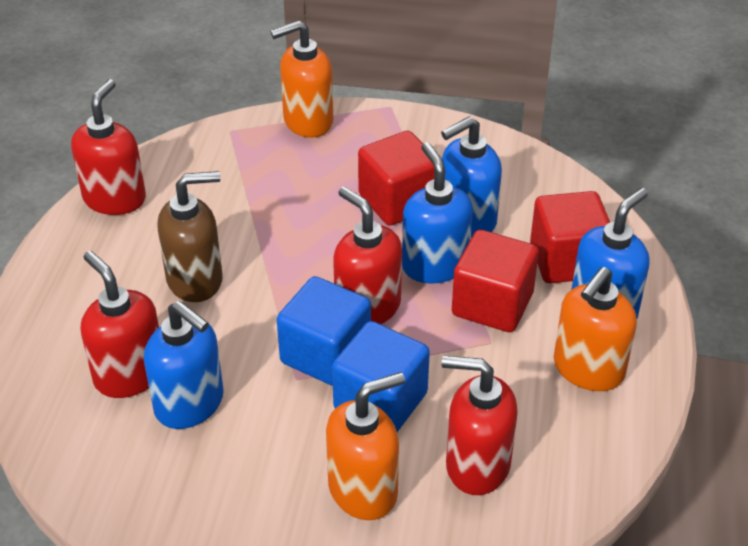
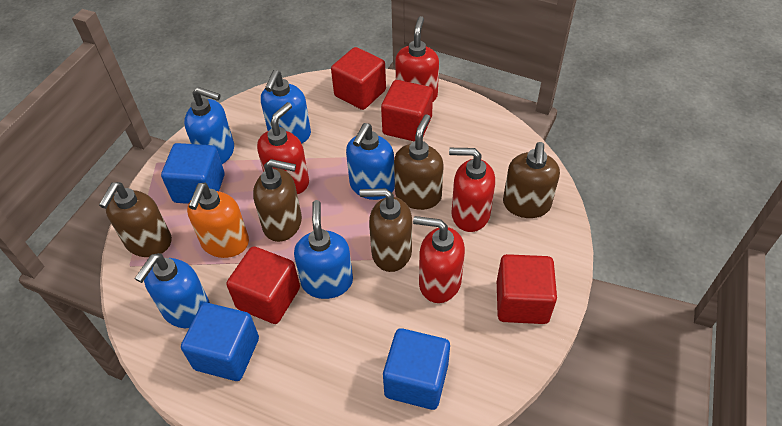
blue cube: [277,276,371,386] [332,321,430,432] = 2 -> [161,143,224,204] [181,303,259,381] [383,328,450,410] = 3
blue soap dispenser: [144,301,224,429] [402,142,473,284] [441,116,502,238] [571,188,650,318] = 4 -> [134,253,210,328] [184,87,234,164] [261,70,311,144] [294,200,353,299] [346,123,395,200] = 5
brown soap dispenser: [157,171,223,302] = 1 -> [99,182,172,257] [253,159,302,242] [359,188,412,272] [394,114,444,210] [503,142,560,218] = 5
orange soap dispenser: [270,20,333,138] [326,372,405,520] [554,267,637,391] = 3 -> [187,183,249,258] = 1
red cube: [358,131,435,226] [452,230,539,332] [530,191,610,283] = 3 -> [226,246,300,324] [331,47,386,110] [381,80,433,141] [497,254,557,324] = 4

